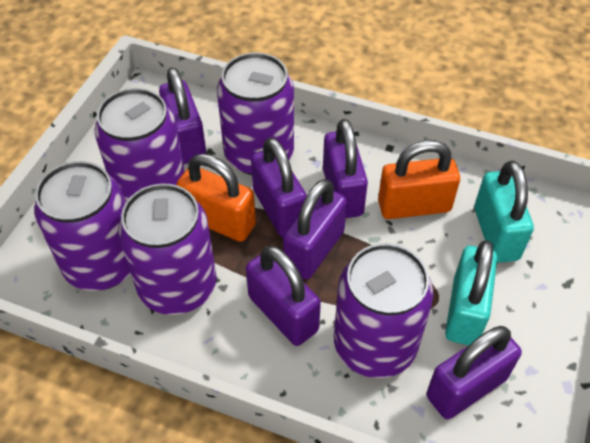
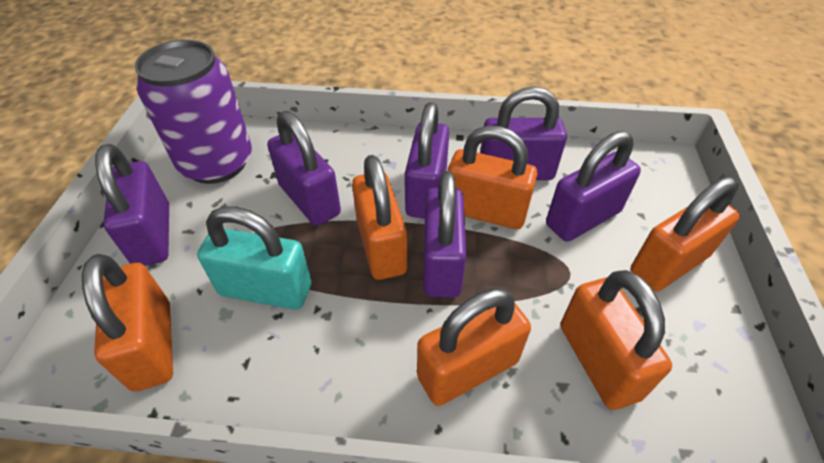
orange padlock: [177,154,256,242] [378,140,460,219] = 2 -> [82,254,173,391] [352,155,407,280] [417,288,531,406] [448,126,538,229] [561,270,672,410] [631,177,740,291] = 6
purple can: [34,161,131,291] [94,88,185,203] [118,184,217,315] [217,53,294,175] [334,243,434,378] = 5 -> [135,40,252,184] = 1
turquoise padlock: [445,240,497,345] [474,161,534,263] = 2 -> [197,206,311,310] = 1

